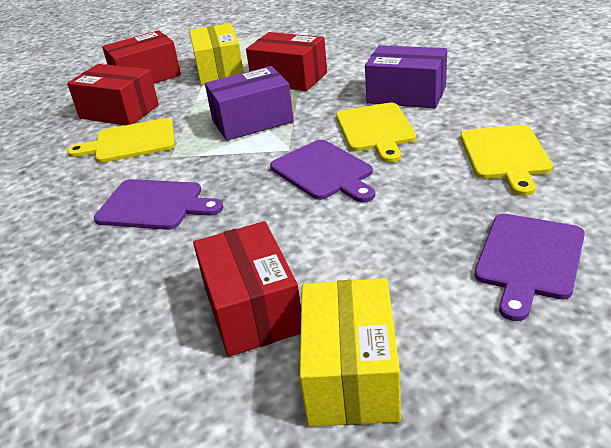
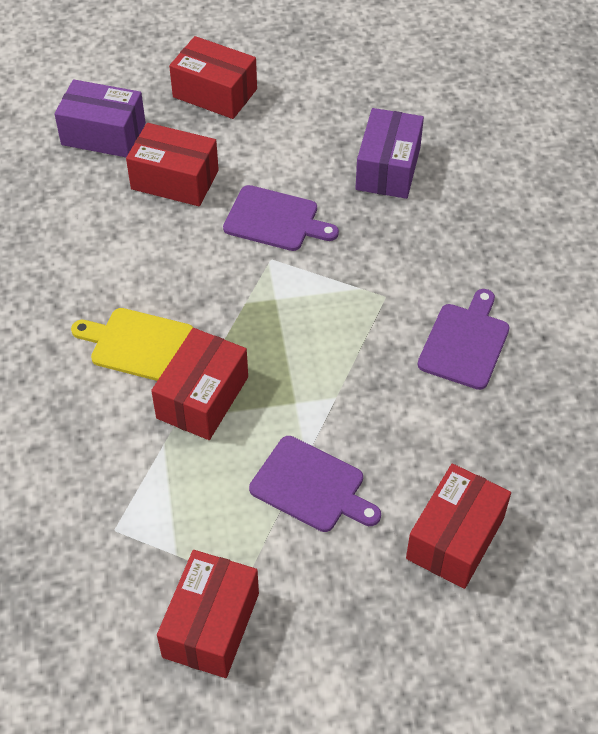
red box: [67,64,159,125] [102,30,181,84] [193,221,301,357] [246,32,327,91] = 4 -> [126,123,219,206] [151,328,248,440] [157,550,259,678] [169,36,257,119] [406,464,511,589] = 5
yellow box: [189,23,244,86] [300,278,401,427] = 2 -> none = 0
yellow cutting board: [67,118,175,163] [336,103,416,163] [460,125,553,196] = 3 -> [71,308,193,381] = 1

